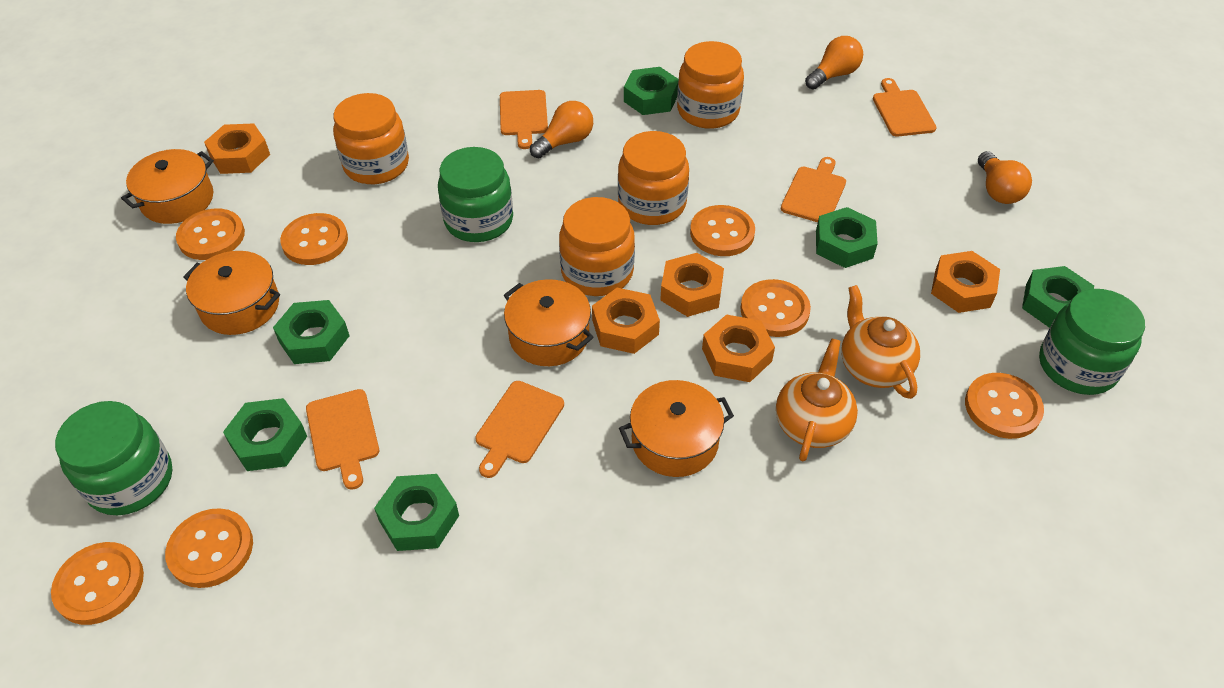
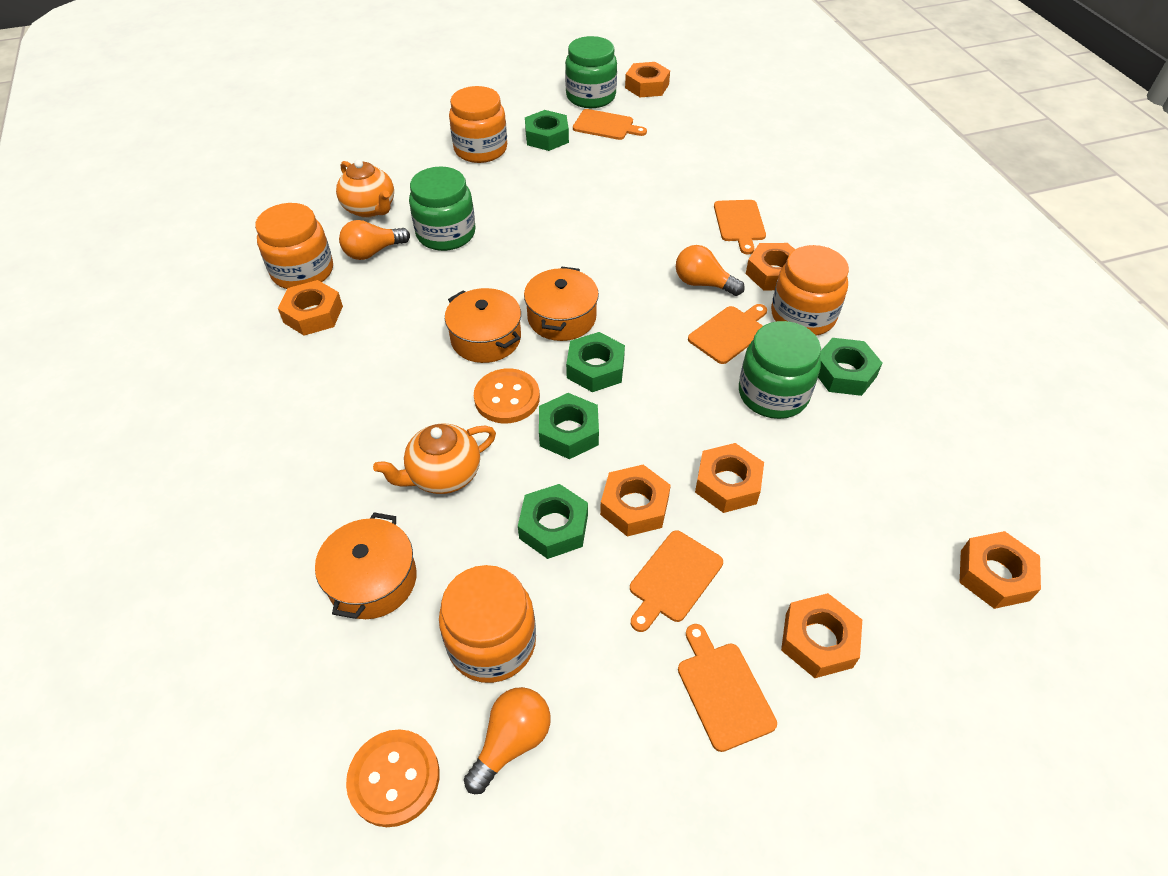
green nut: [223,398,307,471] [273,300,350,364] [374,474,459,551] [624,67,679,115] [816,207,878,268] [1022,266,1094,328] = 6 -> [518,484,588,559] [525,110,569,151] [539,393,599,459] [566,332,625,392] [818,338,882,396] = 5
orange button: [51,542,144,625] [165,508,253,588] [176,209,245,260] [280,213,348,265] [690,205,755,256] [740,279,811,337] [965,373,1044,439] = 7 -> [346,729,440,827] [474,369,540,423] = 2
orange nut: [204,123,270,174] [592,288,660,354] [660,253,724,317] [702,314,775,382] [931,251,1000,313] = 5 -> [278,280,343,336] [600,465,671,537] [625,62,670,97] [695,443,764,513] [746,243,795,290] [781,593,862,678] [960,531,1041,609] = 7
orange pot: [121,149,214,224] [183,251,280,335] [504,279,594,366] [619,380,734,477] = 4 -> [315,513,417,619] [445,288,521,363] [524,267,599,341] = 3

